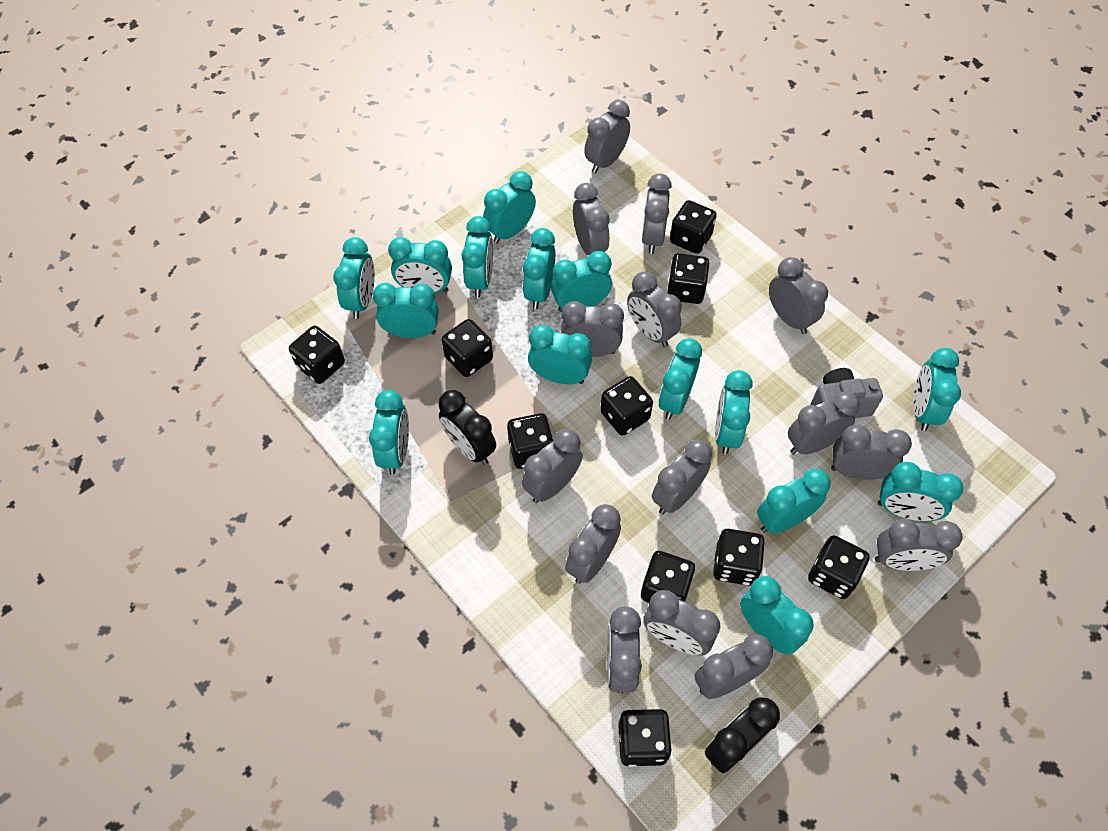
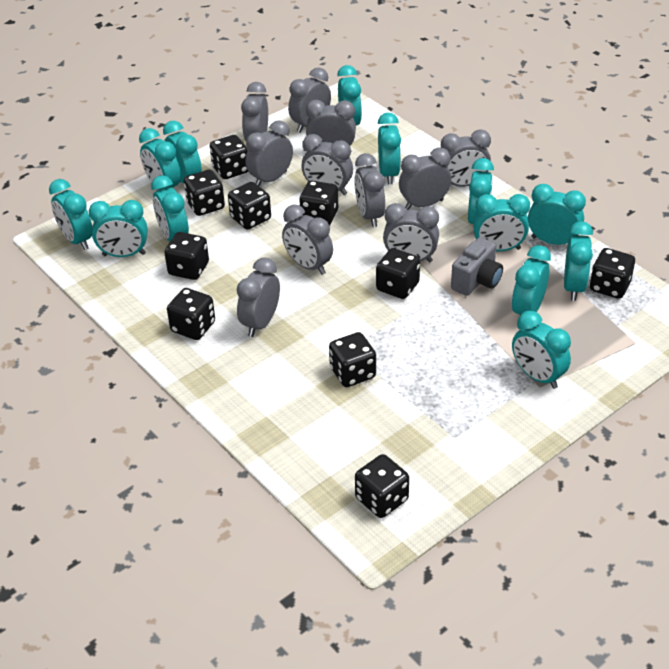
black clock: [439,390,496,465] [705,697,780,773] = 2 -> none = 0
grey clock: [522,429,583,503] [561,301,624,357] [565,504,621,584] [573,183,610,255] [584,100,630,174] [607,606,642,694] [627,272,682,347] [642,174,672,254] [643,590,720,656] [652,439,712,514] [694,634,773,699] [769,257,828,334] [788,392,860,455] [831,424,912,480] [875,519,962,571] = 15 -> [237,257,280,337] [241,82,268,141] [245,120,293,186] [282,205,333,275] [288,68,331,133] [301,134,353,195] [306,100,356,146] [354,153,385,227] [383,203,439,262] [399,148,451,210] [441,129,491,187] = 11
turquoise clock: [333,237,375,319] [369,390,409,475] [373,283,439,338] [388,237,452,294] [462,216,493,298] [483,171,536,244] [523,228,555,309] [528,325,592,384] [551,251,612,312] [658,338,702,420] [715,370,753,454] [740,576,813,654] [757,469,831,533] [878,462,963,522] [913,348,961,431] = 15 -> [49,179,93,250] [89,200,148,257] [139,128,181,190] [151,175,189,242] [163,121,202,183] [337,65,362,125] [378,113,401,184] [468,158,494,224] [473,194,530,251] [512,245,551,315] [512,311,571,389] [528,184,586,245] [564,221,593,301] = 13

